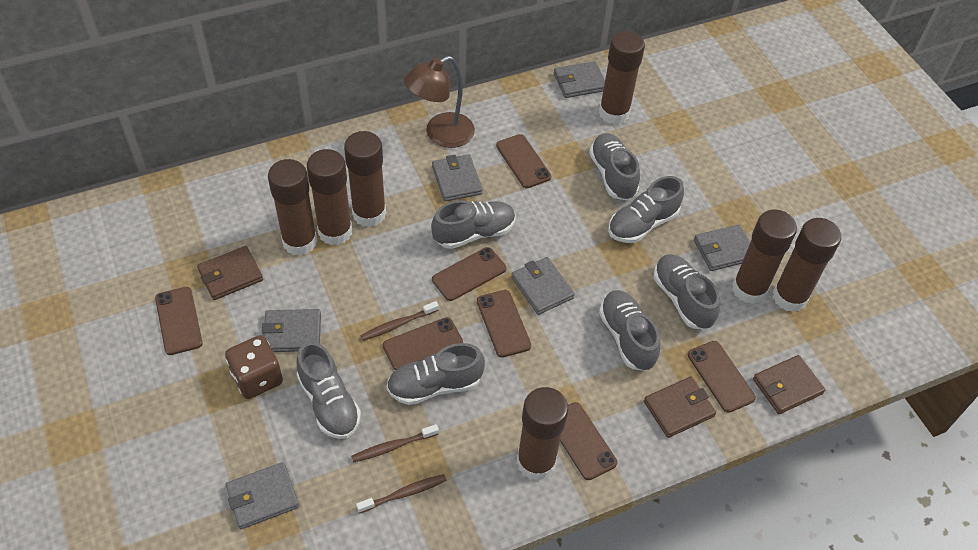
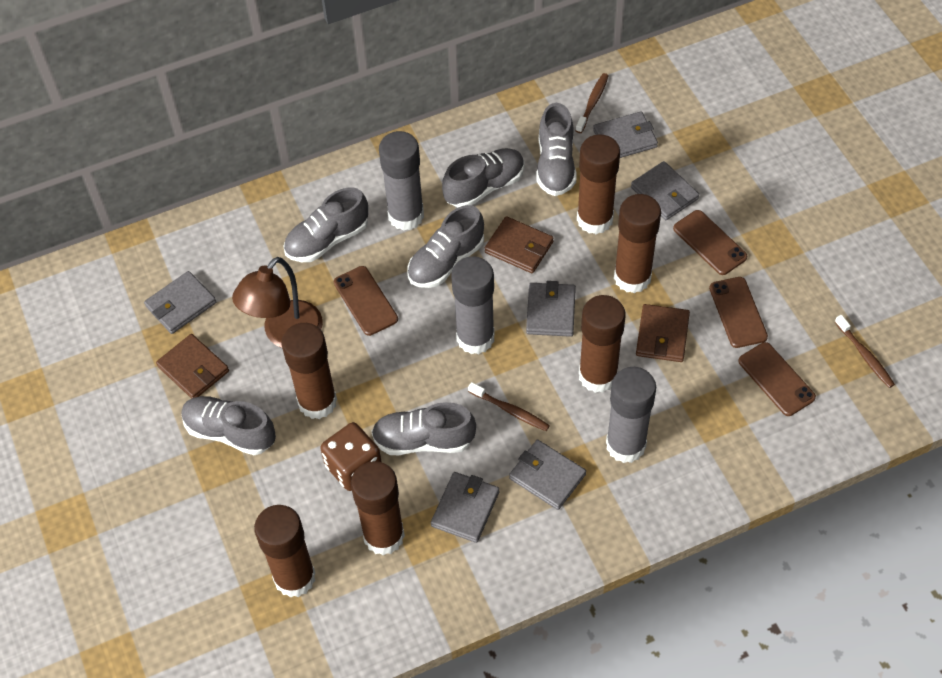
brown glue stick: [268,159,317,256] [307,149,352,245] [344,131,386,227] [517,387,569,481] [599,31,645,124] [732,210,797,304] [773,218,841,312] = 7 -> [254,505,316,598] [281,323,337,419] [351,461,405,555] [577,134,620,234] [579,295,625,393] [614,194,661,293] = 6
brown phone: [155,287,203,355] [383,317,463,370] [432,247,506,301] [477,290,531,358] [496,134,551,188] [560,402,617,480] [688,341,756,413] = 7 -> [334,266,398,336] [673,210,747,275] [709,277,768,348] [738,342,816,416] = 4
grey glue stick: none = 0 -> [379,131,424,231] [451,256,494,354] [606,367,656,463] = 3
grey shoe: [296,341,361,439] [386,343,485,405] [431,200,515,249] [589,133,640,200] [599,290,661,371] [608,176,684,243] [653,254,720,329] = 7 -> [181,396,276,455] [284,187,368,262] [371,402,476,455] [407,205,484,288] [442,148,525,207] [537,103,577,196] = 6

